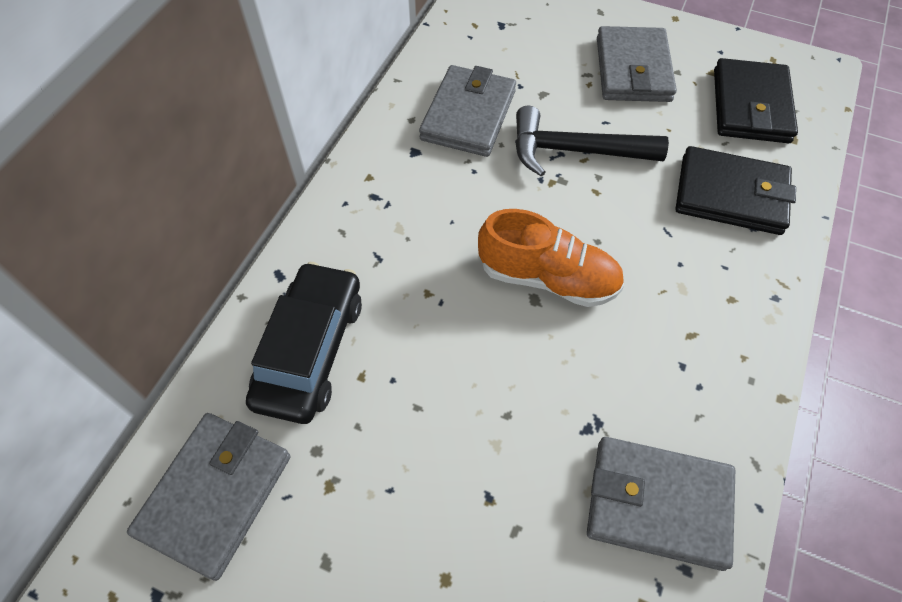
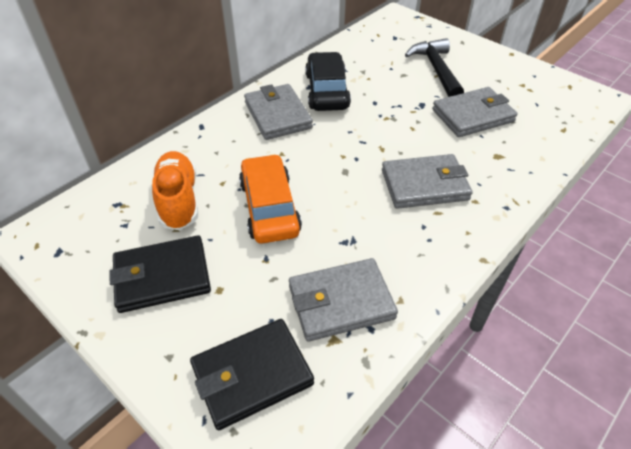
orange car: none = 0 -> [239,154,302,244] = 1

